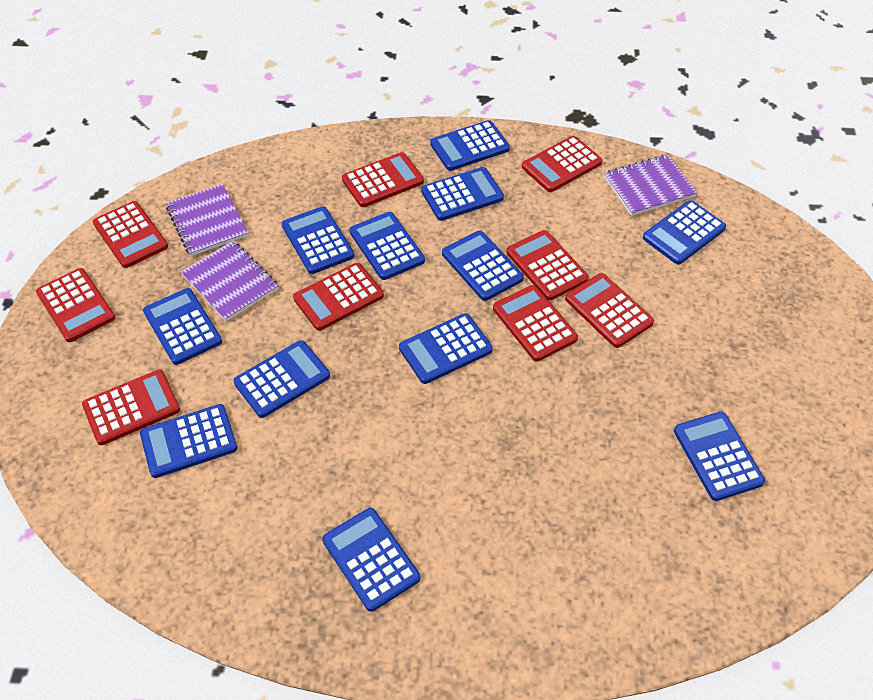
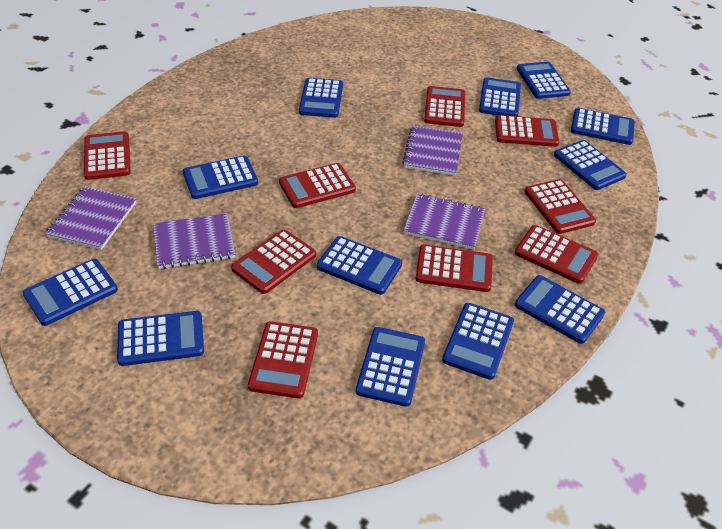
purple notebook: [166,184,249,256] [181,241,278,321] [604,155,697,216] = 3 -> [46,187,136,250] [153,213,235,269] [402,126,463,176] [404,193,485,250] = 4

